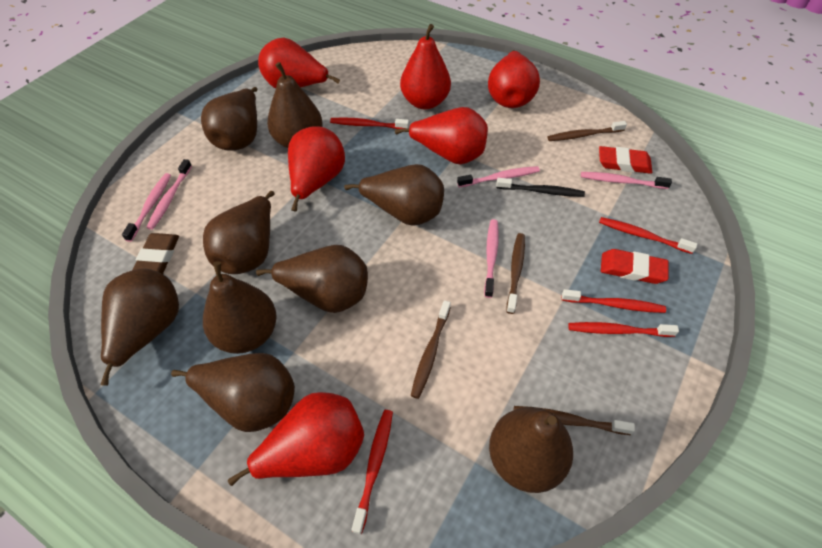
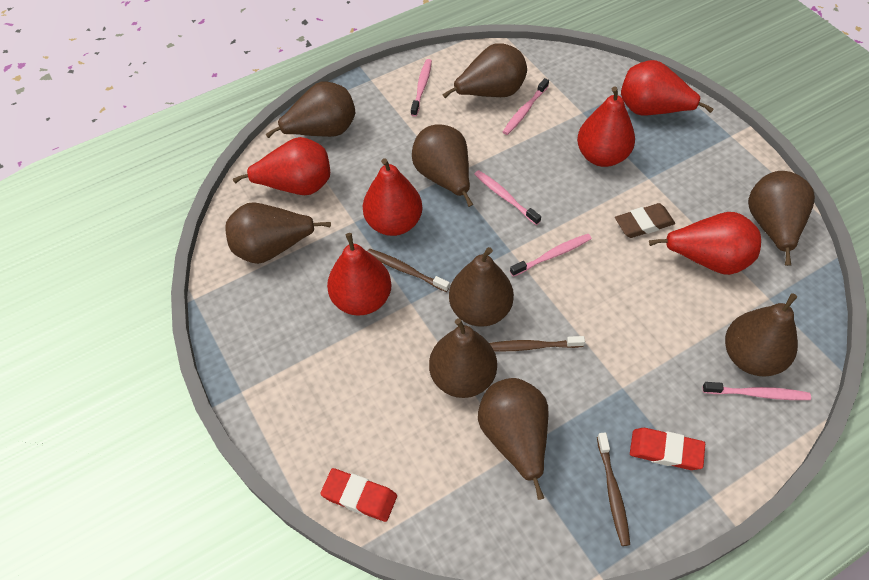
black toothbrush: [496,178,585,197] = 1 -> none = 0
brown toothbrush: [411,300,451,399] [506,233,525,314] [514,406,635,435] [547,121,627,141] = 4 -> [367,249,450,292] [489,336,585,352] [597,432,630,546] = 3
red toothbrush: [330,117,409,129] [352,410,393,534] [562,289,666,313] [568,322,679,337] [599,217,697,254] = 5 -> none = 0

